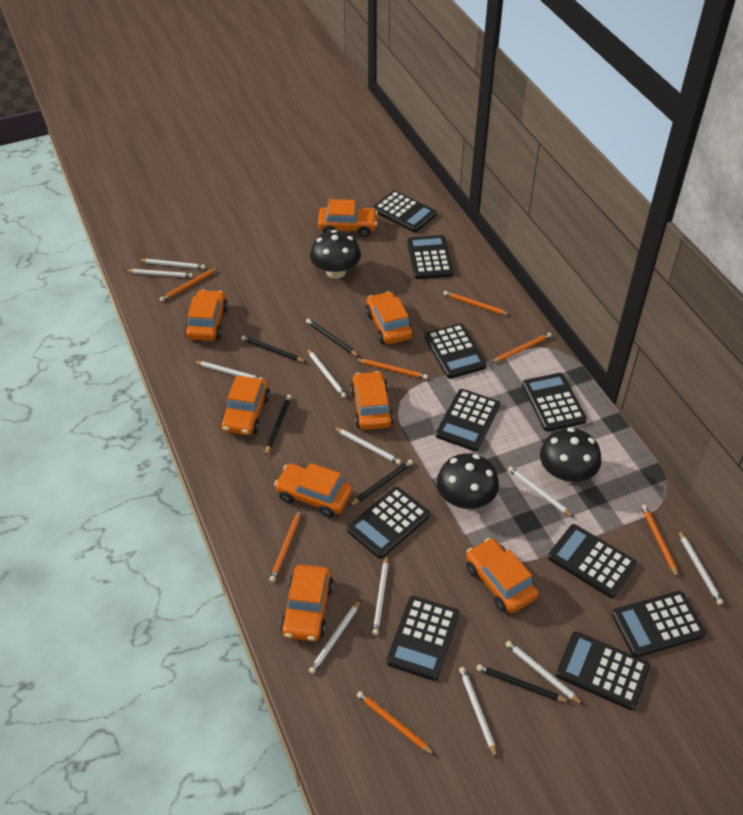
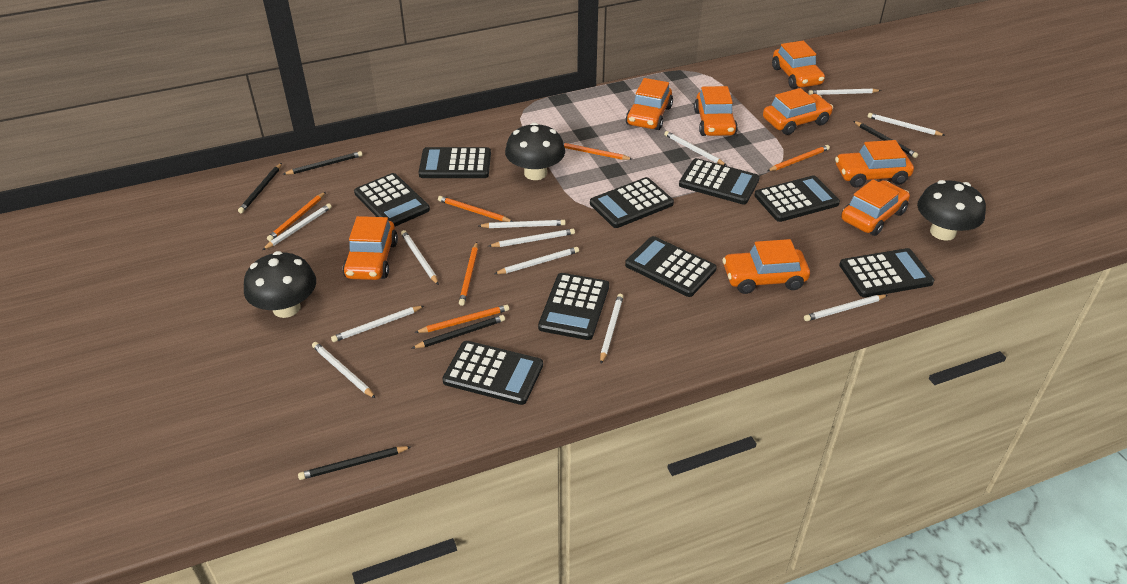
black calculator: [347,487,430,559] [373,190,437,232] [387,596,459,681] [407,235,454,279] [425,323,487,379] [436,389,500,451] [522,373,587,432] [548,524,637,598] [556,631,650,710] [612,591,706,657] = 10 -> [354,173,430,227] [419,147,491,178] [442,341,543,405] [538,273,609,340] [590,177,674,228] [625,236,717,297] [679,158,760,205] [754,175,840,222] [839,248,934,298] = 9
orange pencil: [160,268,218,302] [269,509,301,582] [356,359,428,379] [357,691,435,755] [443,291,510,315] [491,332,552,363] [641,504,678,577] = 7 -> [267,192,326,241] [415,305,509,333] [438,196,513,222] [459,242,478,306] [563,142,632,160] [767,145,830,171] = 6
white pencil: [124,269,193,278] [139,259,205,269] [193,361,263,379] [307,348,347,398] [309,600,361,674] [333,427,401,465] [372,555,388,635] [459,667,497,759] [505,641,583,705] [508,466,574,518] [678,530,723,605] = 11 -> [262,204,332,250] [312,342,375,398] [331,306,424,342] [401,230,439,285] [478,220,566,228] [489,229,575,247] [494,247,579,274] [600,294,623,364] [664,131,727,166] [804,295,888,321] [808,88,881,95] [868,113,946,136] = 12

